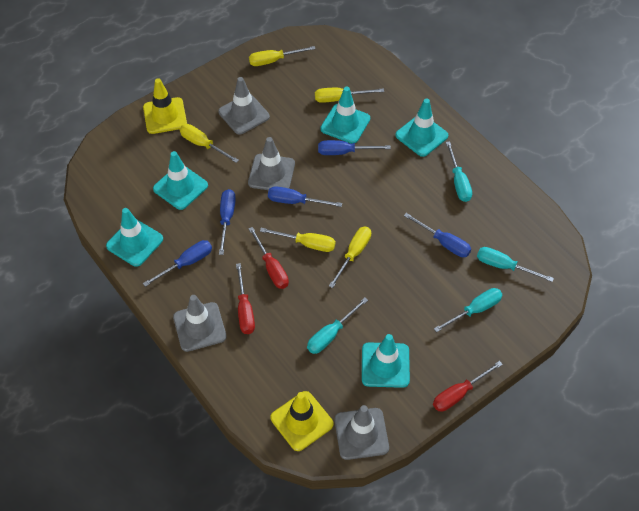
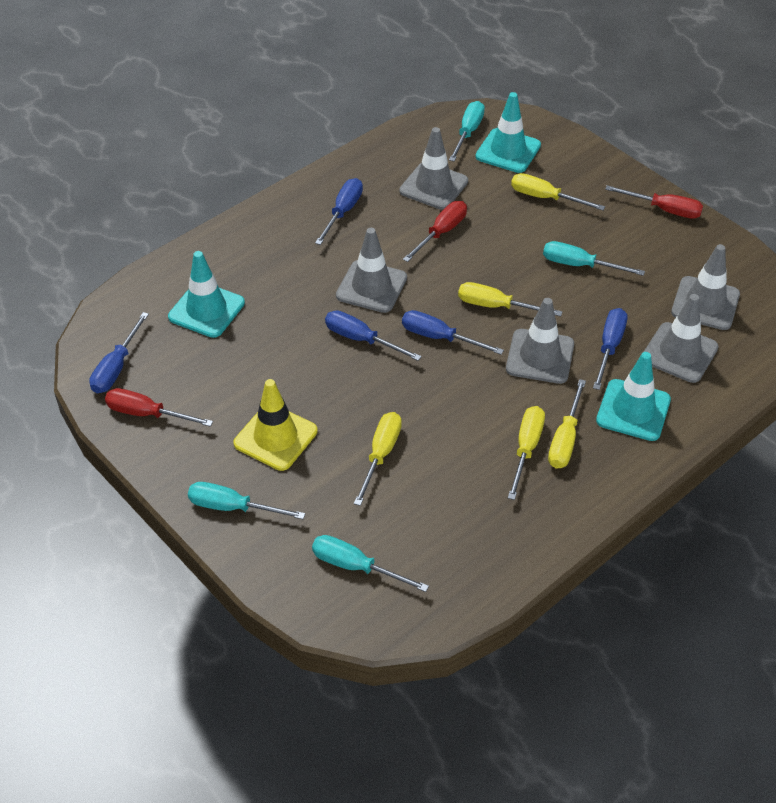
grey traffic cone: [173,295,227,352] [218,77,270,135] [248,137,295,190] [335,405,389,460] = 4 -> [336,228,407,313] [399,127,468,210] [506,298,574,384] [644,294,719,383] [671,244,740,330] = 5
turquoise traffic cone: [106,208,163,267] [153,151,208,210] [320,87,370,144] [362,334,410,388] [395,99,448,157] = 5 -> [168,251,245,338] [475,92,541,173] [596,352,671,441] = 3
yellow traffic cone: [143,78,187,134] [271,391,334,451] = 2 -> [234,379,318,471] = 1

